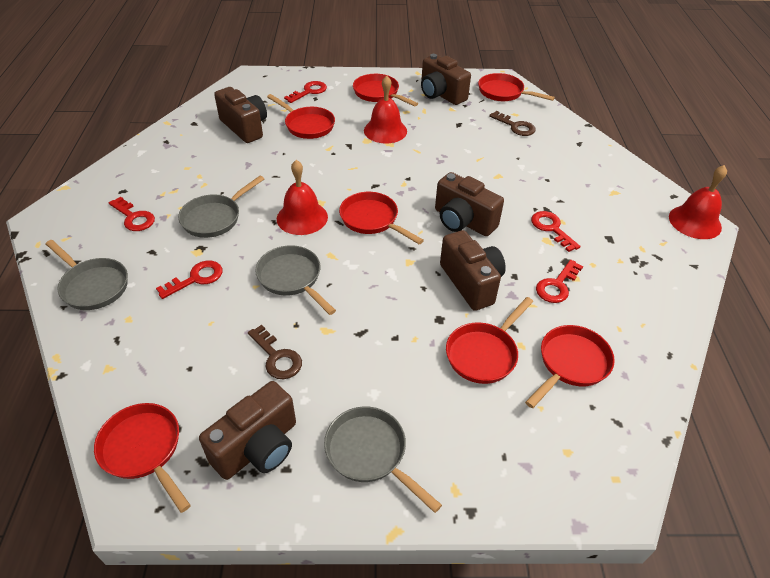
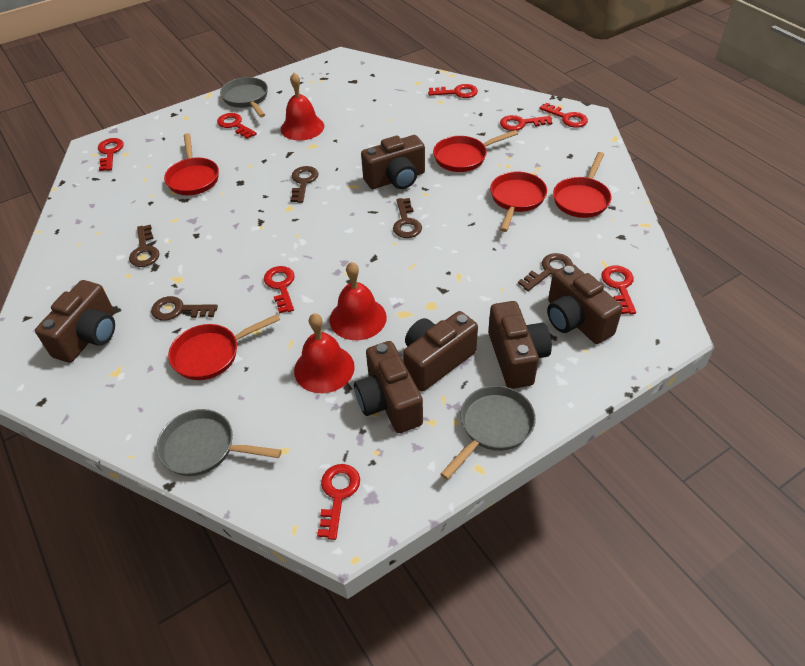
brown camera: [199,381,296,480] [214,87,267,143] [421,54,471,105] [435,172,504,236] [440,230,506,311] = 5 -> [35,280,115,363] [354,341,423,433] [361,135,425,189] [403,311,478,392] [488,301,552,389] [547,264,623,344] = 6
brown key: [248,325,302,379] [489,111,536,136] = 2 -> [129,225,159,267] [151,296,218,321] [290,166,319,203] [393,198,422,238] [518,253,573,291] = 5
grey pan: [45,240,128,310] [178,176,264,238] [255,245,336,315] [324,407,442,513] = 4 -> [156,409,282,476] [220,77,268,117] [440,386,536,480] = 3
red key: [109,197,155,231] [156,261,223,299] [284,81,327,103] [531,211,580,252] [536,260,583,303] = 5 -> [98,138,124,171] [217,113,257,139] [264,266,295,314] [317,464,360,540] [428,84,478,98] [500,115,553,131] [539,103,588,128] [601,265,636,314] = 8
red pan: [94,403,191,513] [267,94,335,139] [339,192,424,244] [353,74,418,107] [446,297,533,384] [478,73,555,101] [525,325,615,408] = 7 -> [164,133,219,195] [168,314,280,380] [433,130,518,172] [490,172,547,232] [553,152,611,218] = 5

